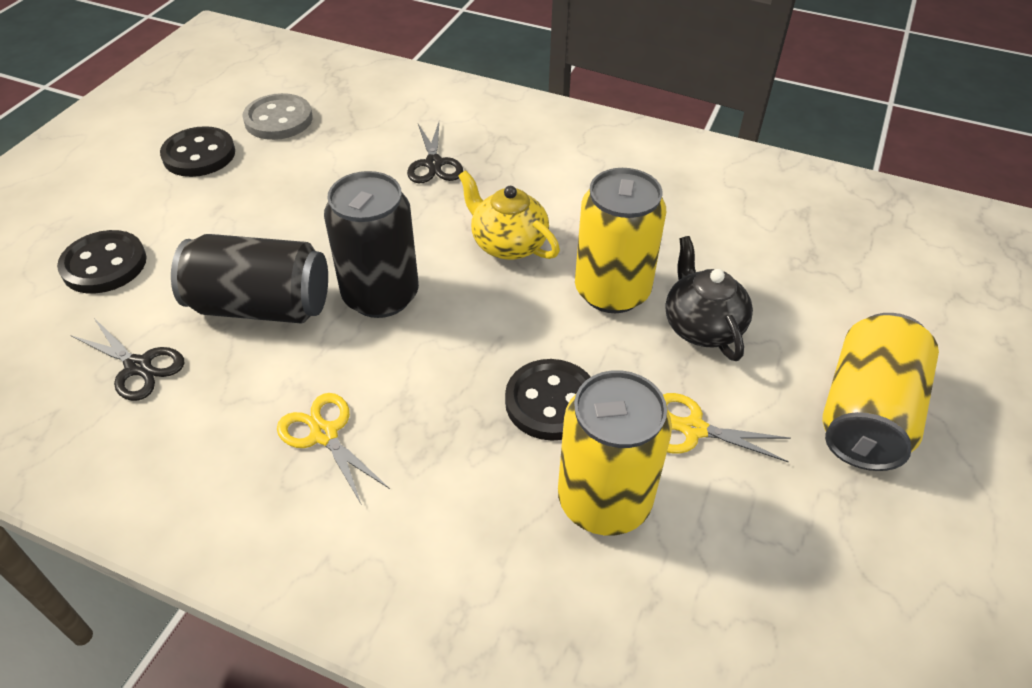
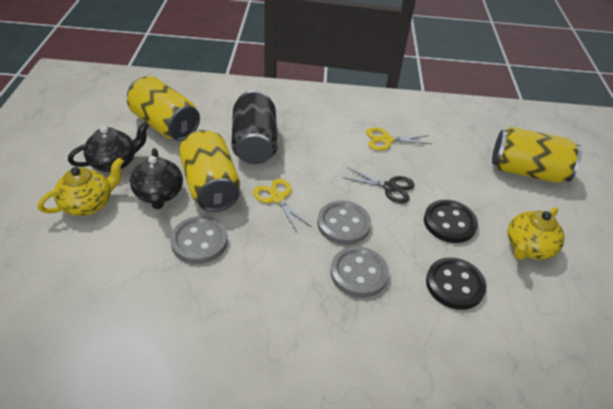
black button: [57,230,147,294] [160,126,235,177] [505,359,591,441] = 3 -> [424,200,478,243] [426,257,487,310] = 2
black can: [171,234,328,324] [324,171,419,318] = 2 -> [232,90,278,164] = 1
black scissors: [70,317,184,401] [407,122,463,183] = 2 -> [342,167,414,203] = 1
black teapot: [665,236,753,361] = 1 -> [68,122,149,172] [130,148,183,209] = 2
grey button: [242,93,313,140] = 1 -> [170,216,228,264] [317,201,371,245] [331,246,389,298] = 3
yellow teapot: [458,170,560,260] = 1 -> [38,158,124,216] [508,207,565,260] = 2

